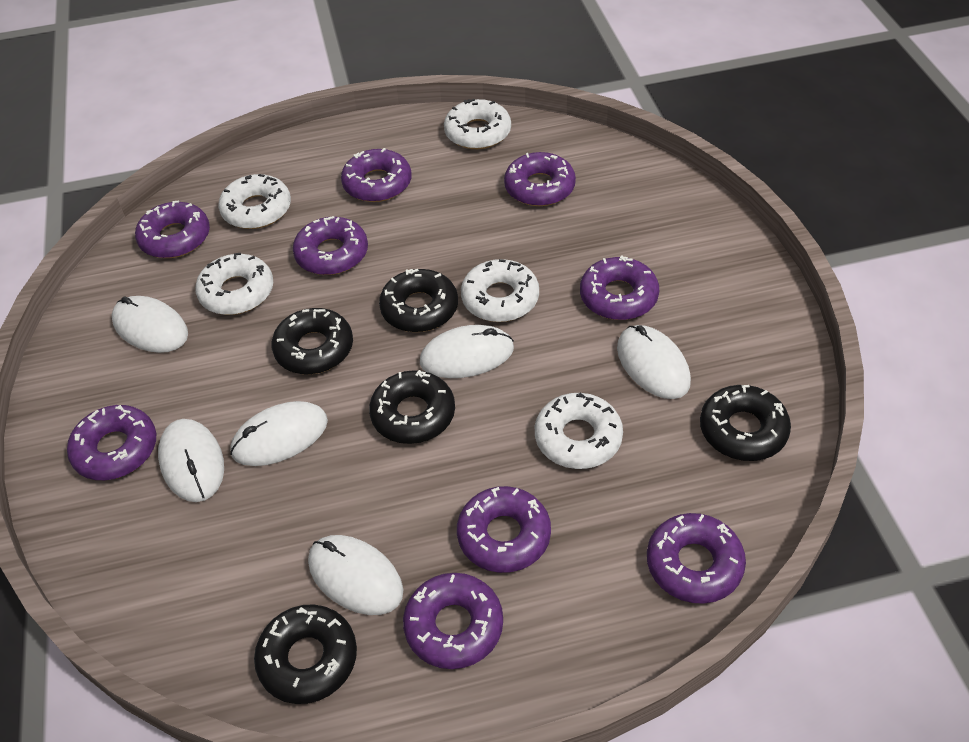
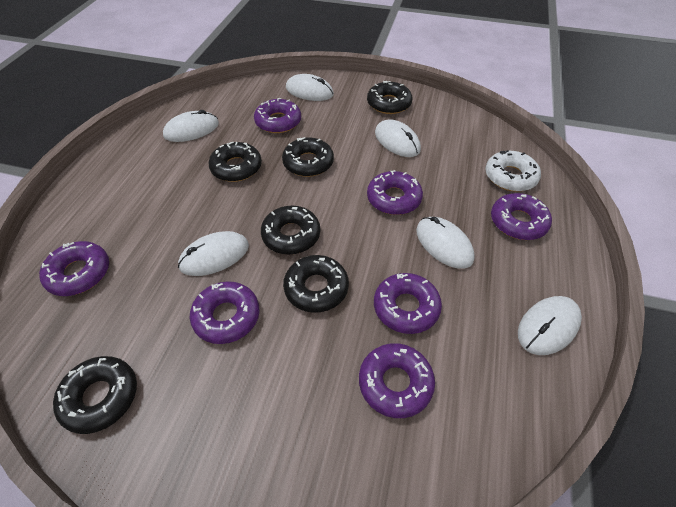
black donut: [254,604,357,704] [271,308,353,374] [369,370,455,444] [379,269,458,332] [700,385,791,461] = 5 -> [53,356,137,434] [208,142,262,182] [261,206,320,254] [282,137,334,177] [283,255,349,313] [367,81,412,114] = 6
purple donut: [67,405,156,480] [135,201,210,258] [293,216,368,275] [341,148,411,202] [403,573,503,669] [457,486,551,573] [504,152,576,206] [580,255,659,320] [647,513,746,604] = 9 -> [39,241,109,296] [190,281,260,344] [254,98,301,133] [359,343,435,418] [367,170,423,215] [374,273,442,334] [491,193,552,240] = 7
white donut: [195,253,273,315] [218,174,291,229] [444,99,511,149] [461,259,539,322] [535,392,623,469] = 5 -> [485,150,541,192] = 1

